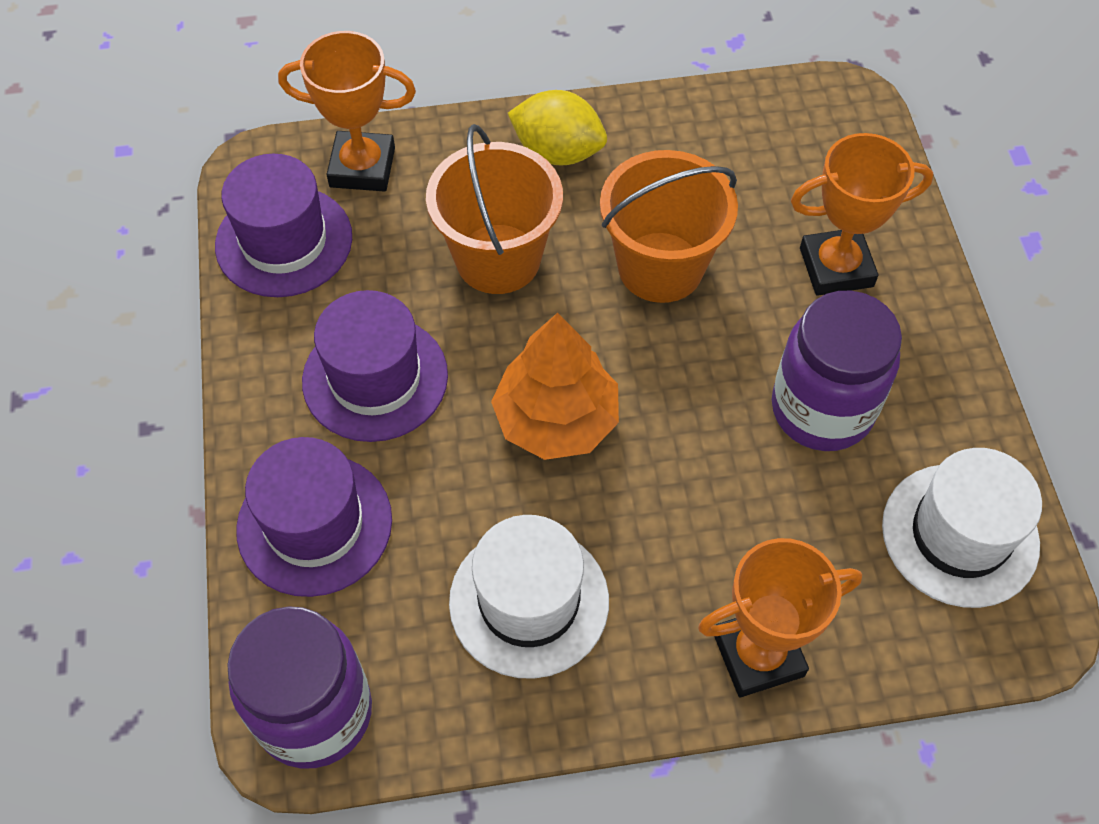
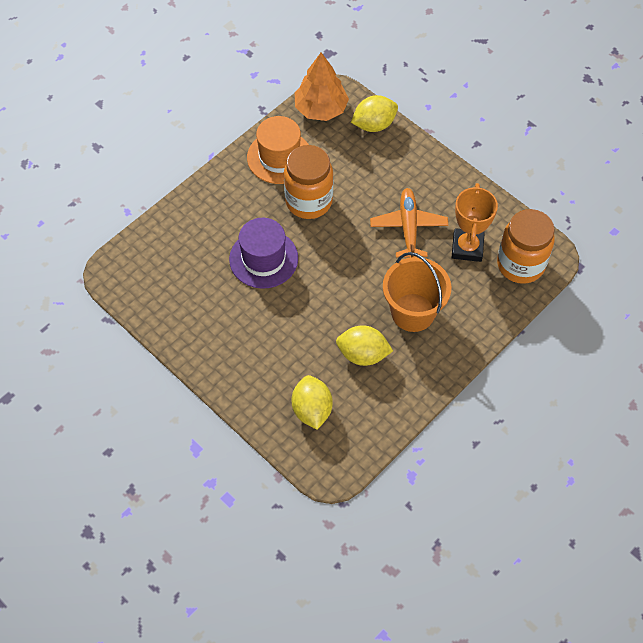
orange bucket: [426,124,563,294] [600,150,738,303] = 2 -> [383,252,451,332] = 1
orange hat: none = 0 -> [247,116,309,184] = 1
orange jar: none = 0 -> [284,145,333,219] [497,209,555,284] = 2
orange plane: none = 0 -> [370,188,448,258] = 1
orange trophy: [278,31,416,192] [698,538,862,697] [791,133,933,296] = 3 -> [452,183,498,262] = 1
purple hat: [215,154,352,297] [236,437,392,597] [302,290,448,442] = 3 -> [229,218,298,289] = 1
purple jar: [227,606,372,769] [772,291,902,451] = 2 -> none = 0
white hat: [449,515,609,679] [882,448,1042,608] = 2 -> none = 0
yellow lemon: [508,90,607,165] = 1 -> [291,375,333,430] [336,325,393,366] [351,95,398,132] = 3

